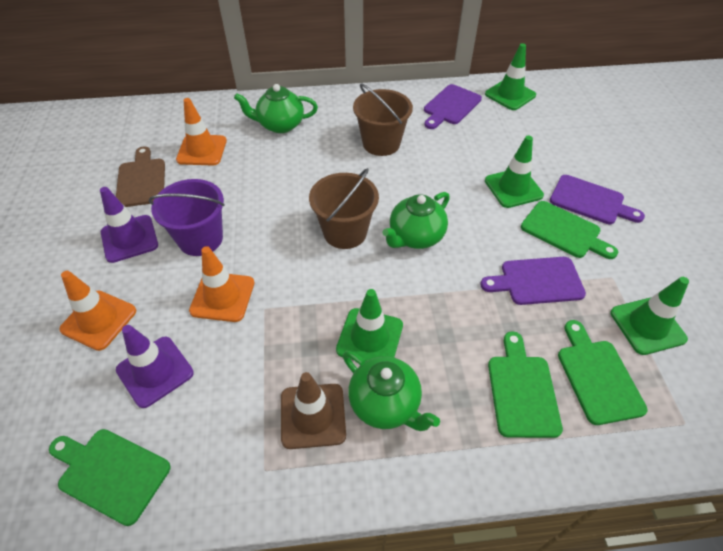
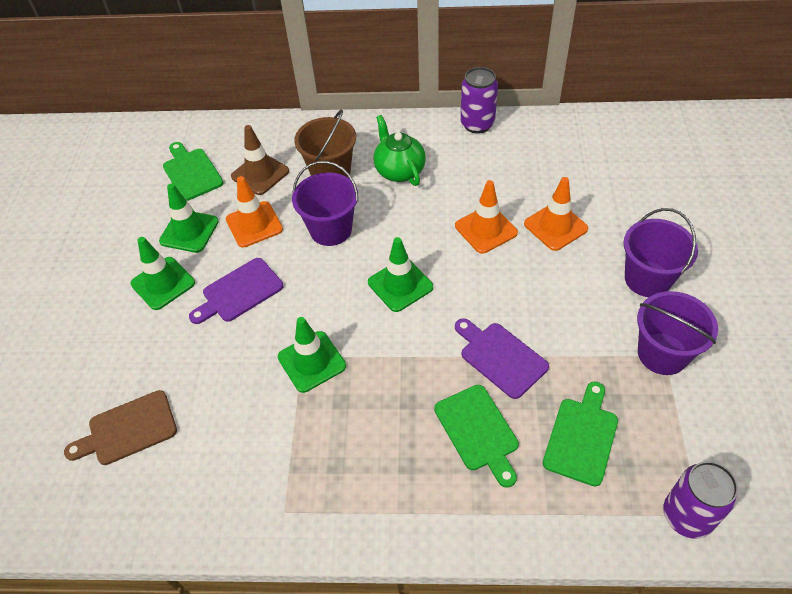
brown bucket: [309,168,379,249] [353,84,413,156] = 2 -> [294,109,356,178] = 1
green cutting board: [49,429,170,526] [488,331,563,438] [521,201,618,259] [558,320,648,425] = 4 -> [163,142,223,201] [434,385,519,488] [543,382,618,487] = 3
green teapot: [234,84,318,133] [343,351,440,431] [382,192,450,249] = 3 -> [373,115,426,186] = 1
purple bucket: [149,179,225,256] = 1 -> [292,161,358,246] [623,208,698,297] [637,291,718,375] = 3
purple can: none = 0 -> [460,67,498,134] [663,461,738,539] = 2
purple cutting board: [424,84,482,129] [481,257,586,305] [550,175,645,224] = 3 -> [189,258,283,324] [455,318,549,399] = 2
purple traffic cone: [100,187,158,263] [116,325,194,408] = 2 -> none = 0

